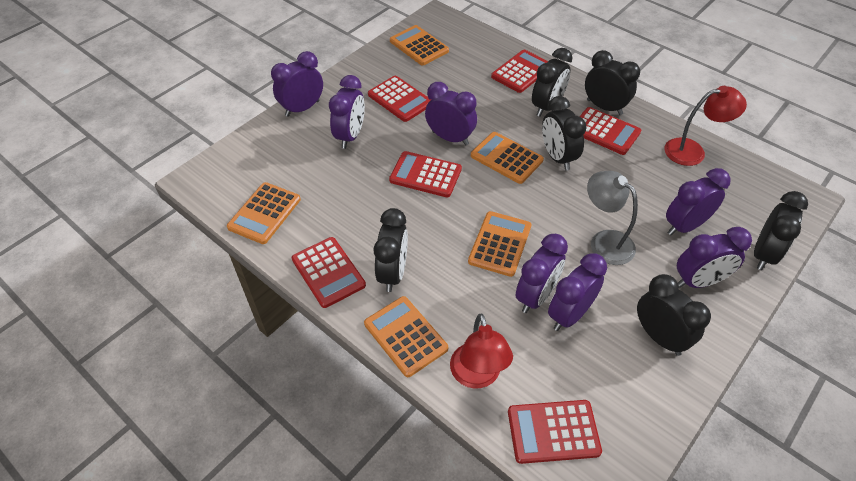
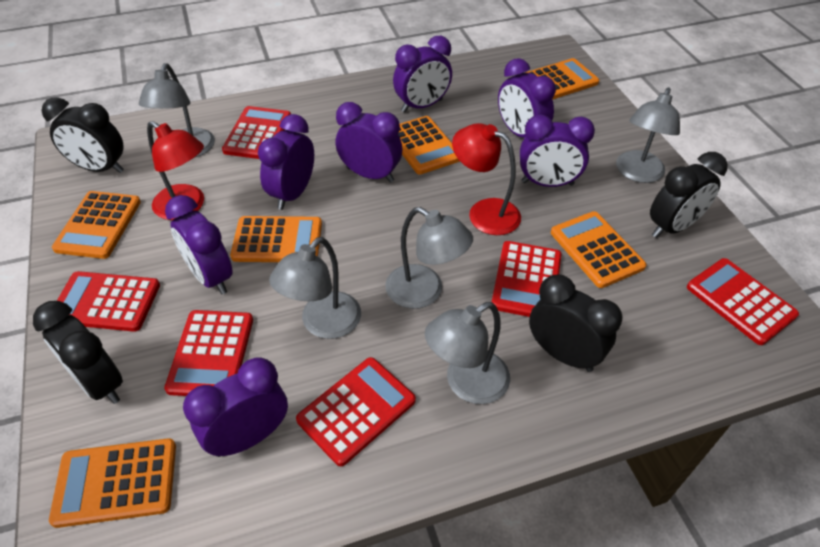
black clock: [374,208,408,292] [532,48,572,117] [542,96,587,171] [585,50,640,115] [637,274,711,356] [754,191,808,270] = 6 -> [33,301,123,404] [41,97,124,173] [529,274,622,372] [650,152,728,238] = 4
grey lamp: [587,171,638,265] = 1 -> [139,63,215,157] [269,237,361,339] [385,207,473,309] [425,302,510,404] [616,87,680,183] = 5
orange calculator: [227,182,301,244] [364,296,448,377] [390,25,449,65] [468,211,531,277] [471,132,544,184] = 5 -> [49,438,176,528] [52,191,141,259] [230,216,322,262] [398,116,460,174] [525,58,599,100] [551,211,647,288] = 6

